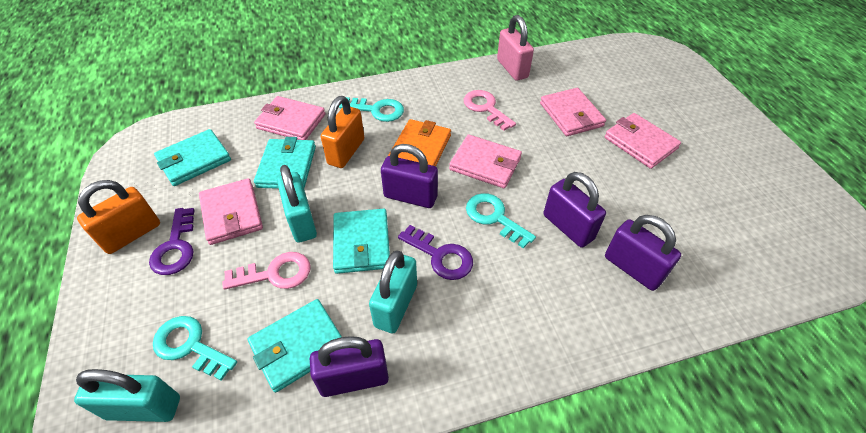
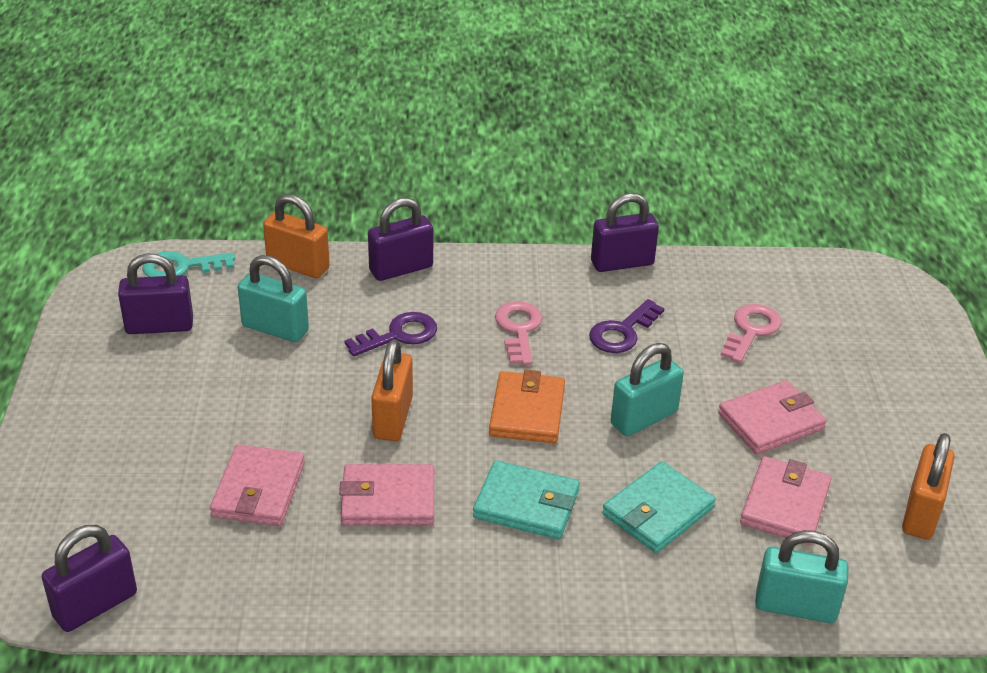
orange padlock: [77,180,160,254] [321,96,364,168] = 2 -> [263,194,330,278] [371,339,413,441] [902,433,954,540] = 3
pink padlock: [497,15,534,81] = 1 -> none = 0
pink wallet: [199,178,263,245] [254,96,325,140] [449,134,522,188] [540,88,606,136] [604,113,681,169] = 5 -> [210,444,305,526] [339,464,434,526] [718,380,827,454] [740,456,832,545] = 4
turquoise key: [153,316,237,381] [339,97,404,122] [466,193,536,248] = 3 -> [142,251,235,277] = 1
turquoise wallet: [154,129,231,186] [248,299,342,393] [254,137,316,189] [333,209,390,274] = 4 -> [473,460,580,539] [602,461,716,553] = 2

